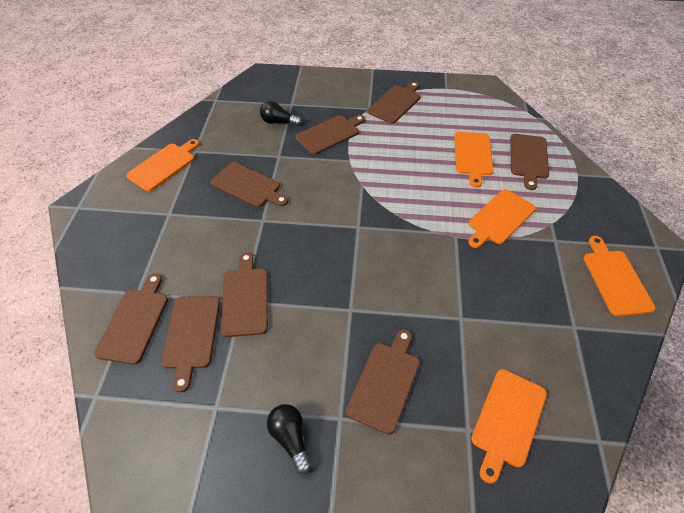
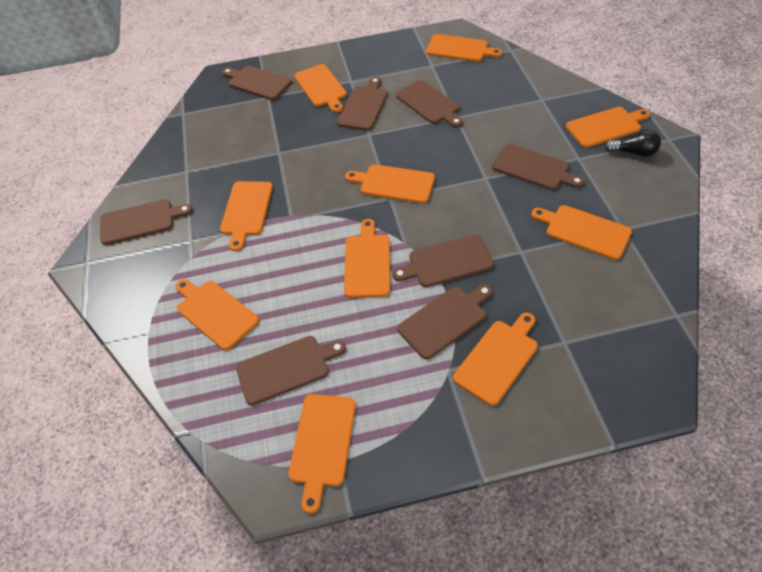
black light bulb: [260,101,302,126] [267,404,312,475] = 2 -> [604,129,661,157] = 1
orange cutting board: [126,139,199,191] [454,132,494,188] [468,189,536,248] [471,369,547,484] [583,236,656,316] = 5 -> [175,279,259,350] [220,181,273,252] [288,394,356,514] [294,64,347,113] [344,219,390,298] [345,164,435,203] [426,34,502,62] [453,313,538,406] [531,205,632,260] [566,107,650,148] = 10

